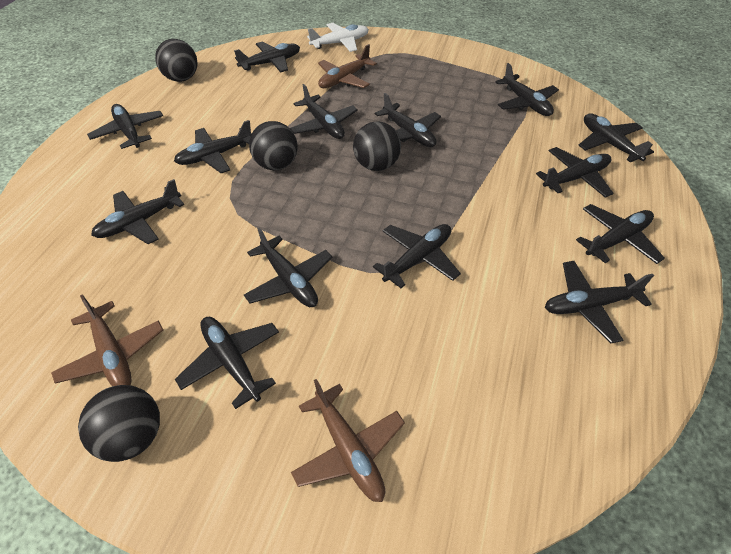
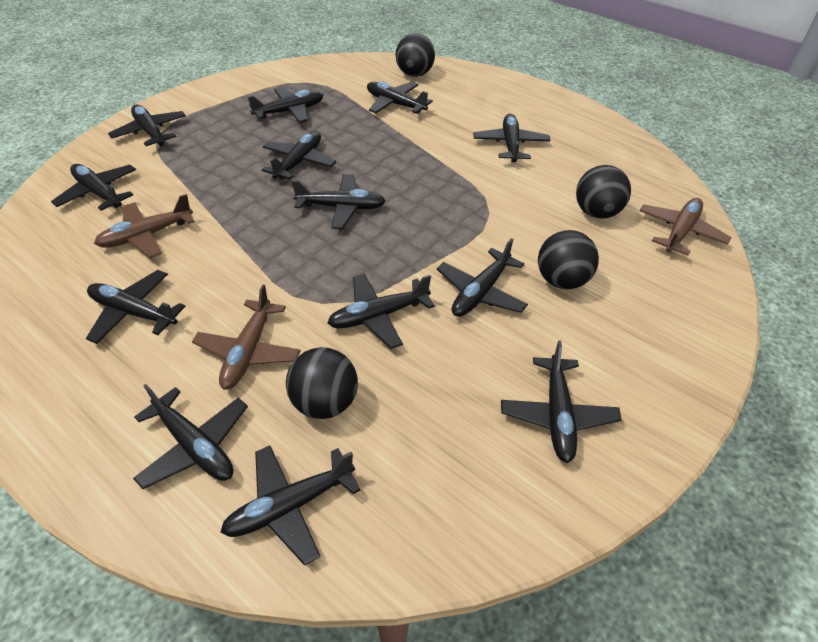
black plane: [87,104,163,149] [91,179,184,244] [174,120,252,173] [175,317,279,409] [234,41,300,72] [244,228,333,307] [290,84,358,139] [373,224,461,288] [375,93,441,147] [495,63,559,116] [536,147,614,198] [545,261,654,343] [576,204,665,264] [578,114,654,162] = 14 -> [51,164,136,211] [86,270,186,344] [108,104,186,147] [133,384,248,489] [221,446,361,565] [248,87,323,123] [262,131,336,180] [291,174,386,229] [327,274,435,349] [367,82,433,114] [437,238,528,317] [473,114,550,162] [501,341,622,463] = 13
white plane: [307,23,369,52] = 1 -> none = 0

